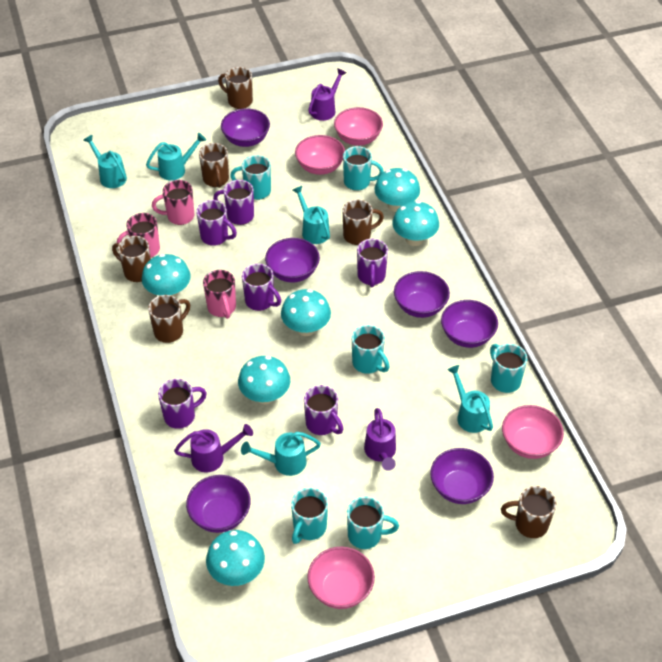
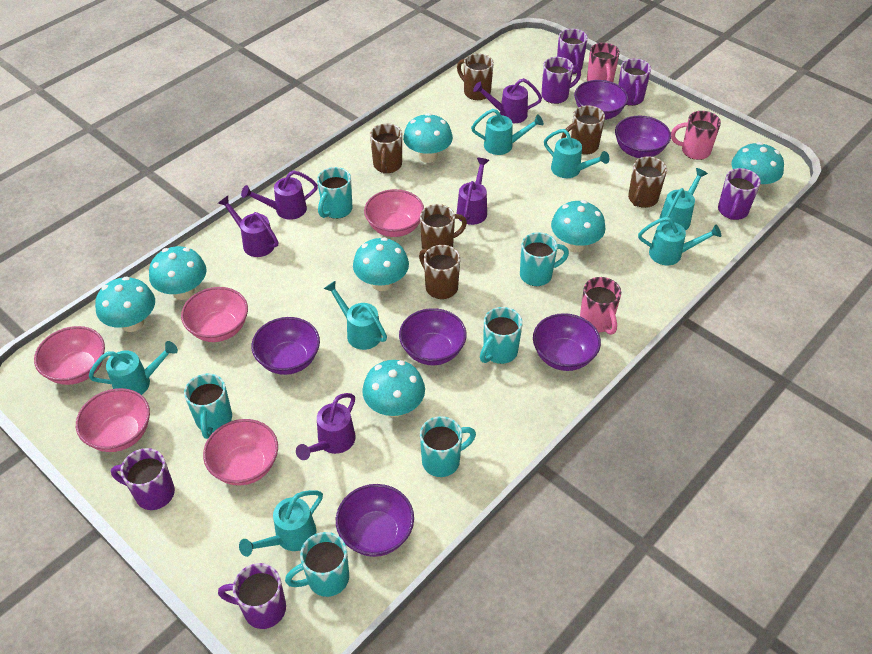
pink bowl: [295,135,345,175] [307,546,375,609] [334,107,383,146] [502,405,564,459] = 4 -> [34,326,105,385] [76,388,150,452] [181,287,248,342] [203,419,278,485] [364,189,424,237] = 5
purple watering can: [174,424,253,473] [308,68,346,121] [364,408,396,471] = 3 -> [218,196,278,257] [241,170,318,220] [296,393,356,460] [457,158,489,225] [473,78,542,123] = 5
turquoise mushroom: [142,254,191,298] [206,530,265,586] [238,356,290,404] [281,289,331,336] [375,168,420,212] [392,201,439,246] = 6 -> [95,277,155,332] [149,246,207,300] [353,237,409,291] [362,360,425,417] [403,113,453,163] [551,200,606,253] [732,142,784,192] = 7
turquoise watering can: [83,135,127,188] [146,133,206,181] [241,432,321,476] [293,186,330,244] [447,365,493,433] = 5 -> [89,341,178,395] [239,490,323,557] [324,281,387,350] [471,109,544,155] [544,129,609,178] [638,217,721,265] [659,168,708,231] = 7

